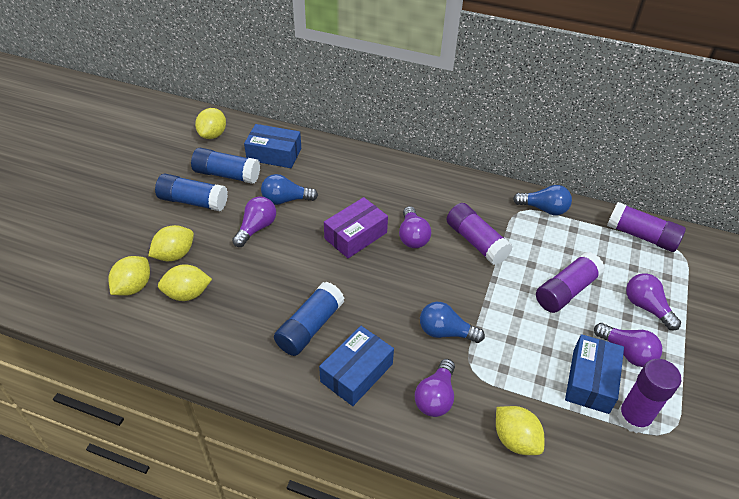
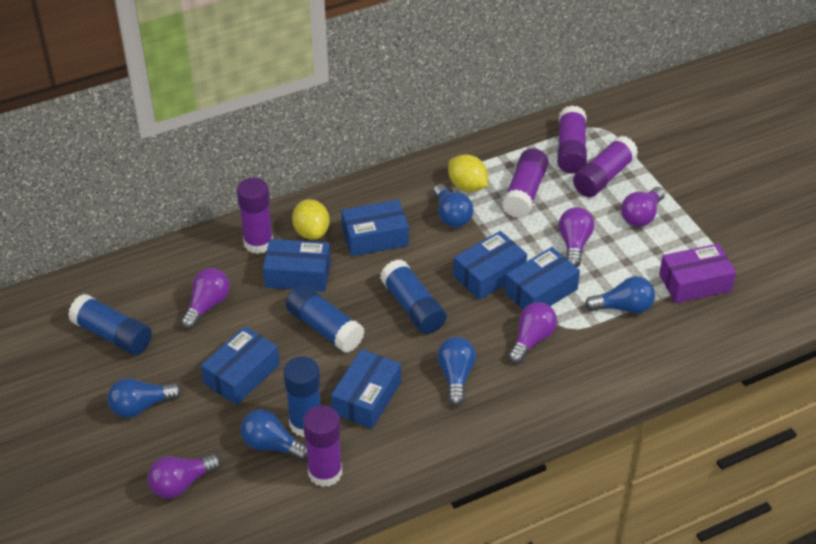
blue box: [244,124,301,168] [319,326,394,406] [565,334,624,414] = 3 -> [201,326,280,405] [263,239,331,292] [331,349,401,429] [341,200,409,256] [453,231,527,300] [505,247,580,309] = 6
blue glue stick: [155,174,228,211] [191,148,260,184] [274,282,345,356] = 3 -> [68,294,152,355] [283,356,321,437] [286,284,365,353] [380,259,447,334] = 4
blue light bulb: [261,174,318,205] [420,302,485,343] [513,185,572,215] = 3 -> [107,378,181,418] [240,409,307,461] [433,184,473,228] [437,337,476,406] [585,276,655,313] = 5
purple glue stick: [446,203,513,265] [536,252,605,313] [607,202,686,252] [617,359,681,433] = 4 -> [237,177,273,254] [303,405,342,487] [502,148,549,218] [557,105,587,173] [573,136,638,197] = 5
yellow lemon: [108,256,150,296] [148,225,194,261] [158,264,212,301] [195,108,226,139] [496,406,544,455] = 5 -> [292,199,330,240] [448,154,488,192] = 2

